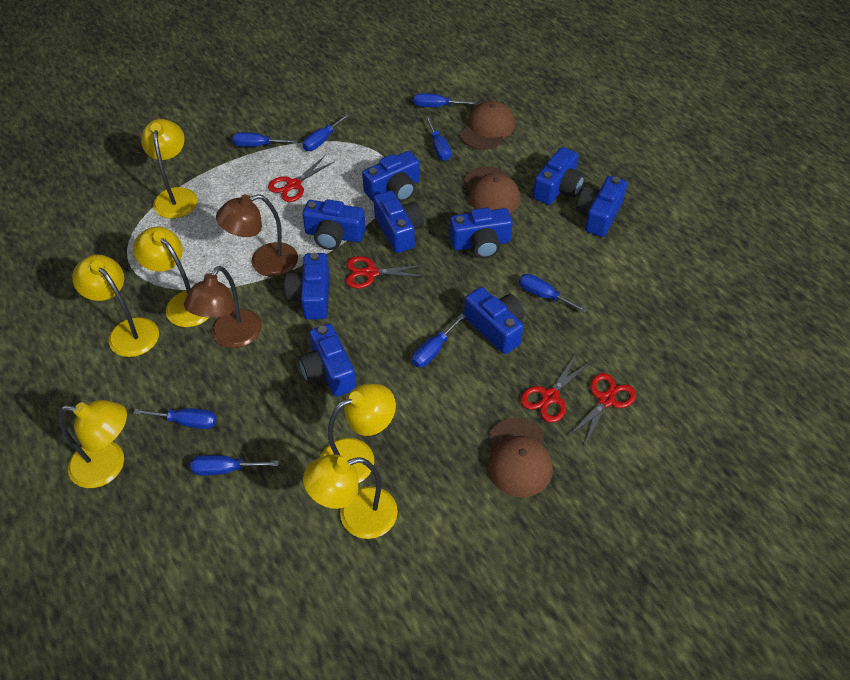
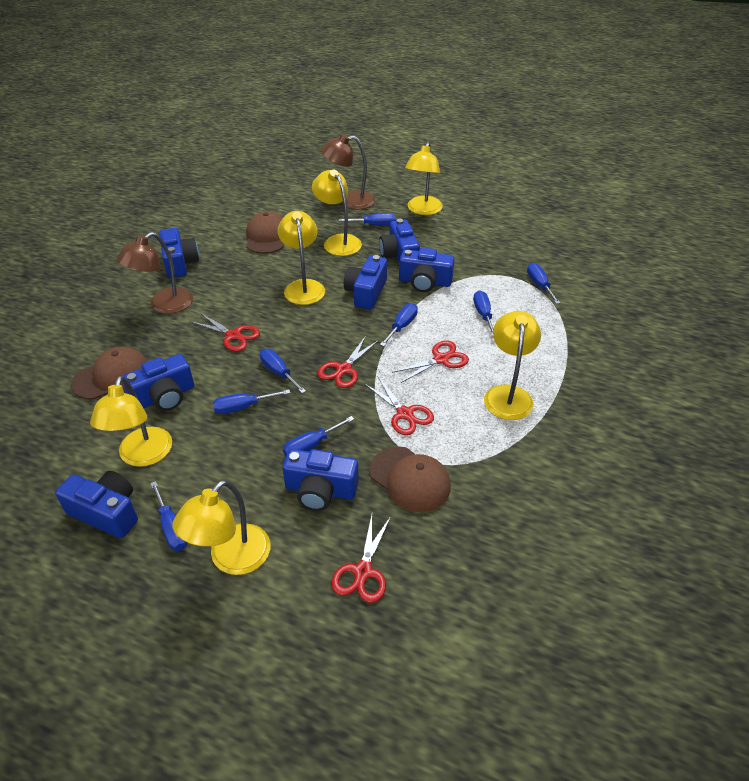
blue camera: [284,253,329,320] [299,324,356,397] [302,199,366,250] [362,151,420,202] [373,191,424,253] [450,208,513,259] [464,287,525,354] [533,147,585,205] [576,176,627,237] = 9 -> [55,471,138,538] [123,354,194,411] [159,228,199,278] [283,449,359,511] [344,255,387,309] [379,219,420,262] [399,247,455,292] = 7
red scissors: [268,156,335,202] [346,256,426,289] [520,354,591,423] [568,373,636,447] = 4 -> [190,313,260,351] [317,336,379,388] [331,515,391,603] [365,377,434,435] [392,341,469,383] = 5

